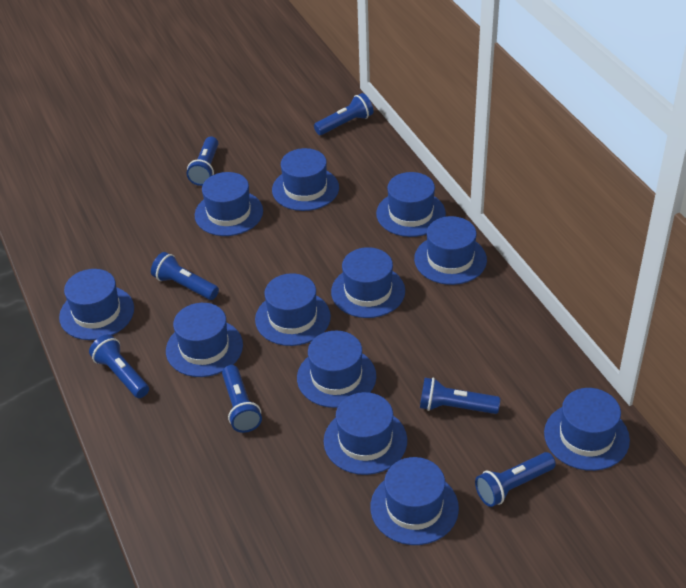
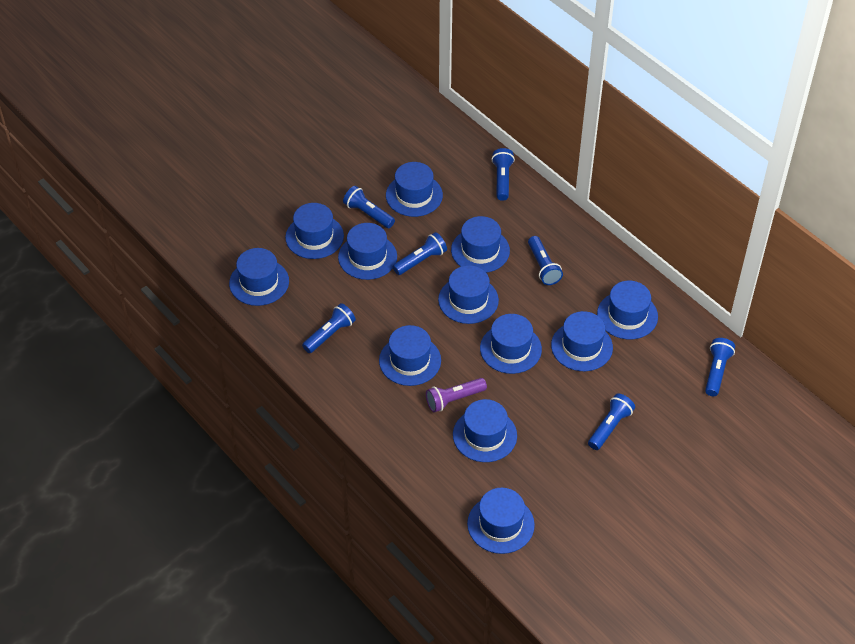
purple flashlight: none = 0 -> [426,378,487,412] = 1

